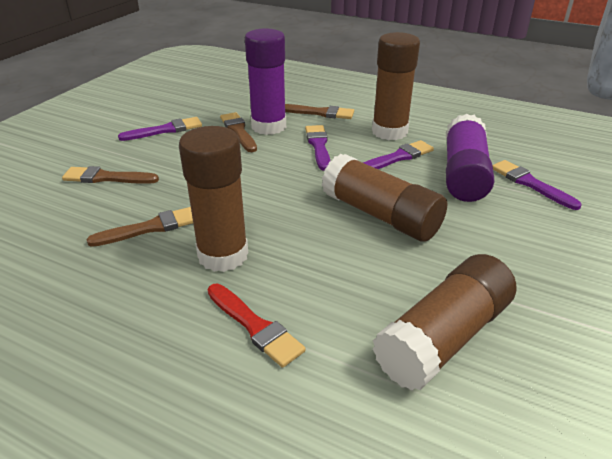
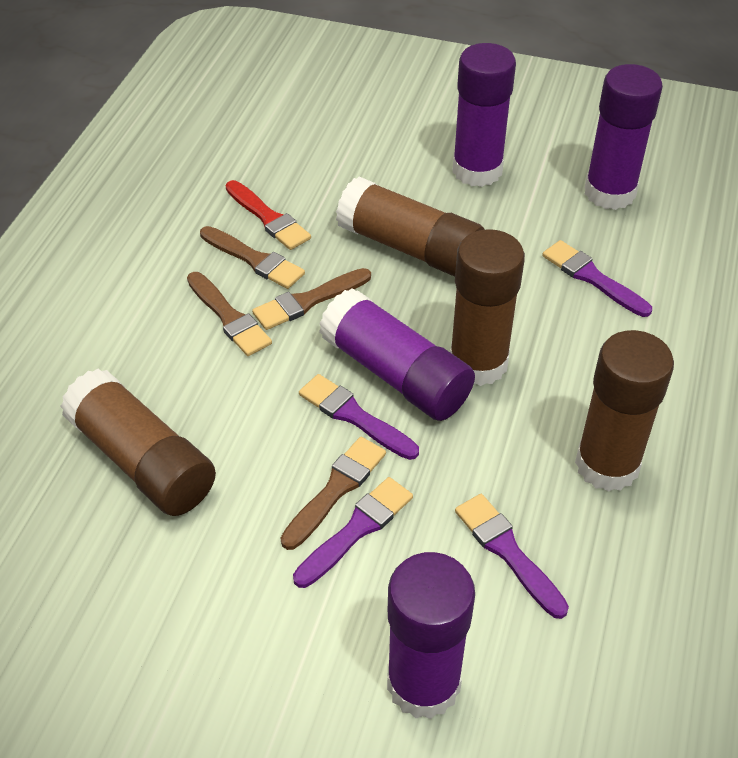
purple glue stick: [245,29,286,135] [446,114,494,202] = 2 -> [319,288,475,421] [387,552,475,719] [452,43,516,187] [585,64,663,210] = 4

